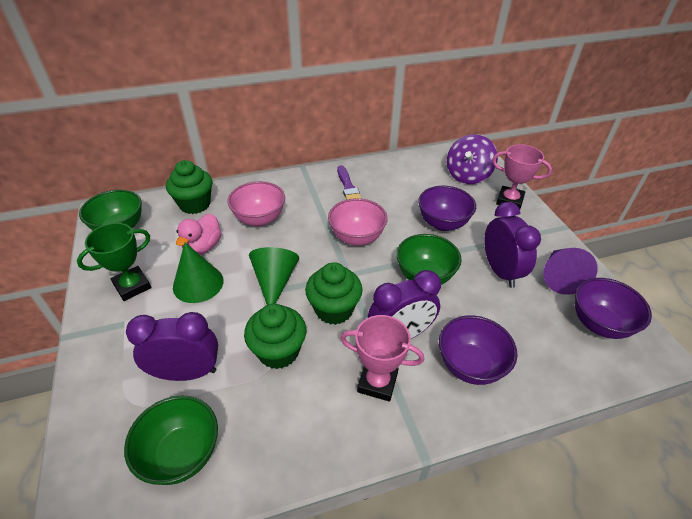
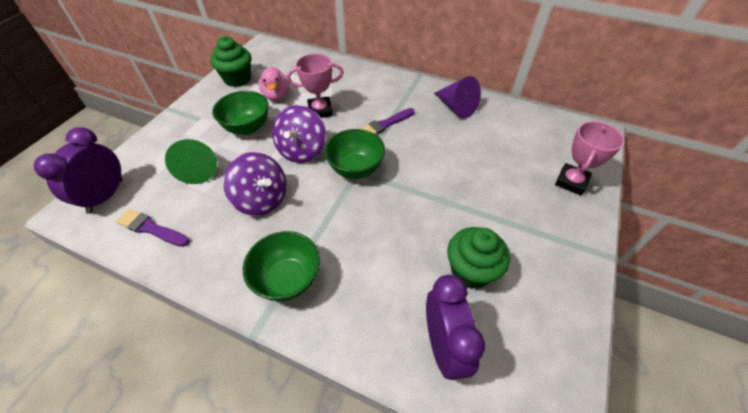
green cone: [173,242,224,303] [249,247,299,305] = 2 -> [165,139,217,184] = 1
green cupcake: [166,160,213,214] [244,304,306,369] [305,262,363,325] = 3 -> [210,36,251,87] [447,227,510,289] = 2
green trophy: [77,223,151,301] = 1 -> none = 0
pink bowl: [227,181,285,227] [328,198,388,246] = 2 -> none = 0
purple bowl: [418,186,476,231] [439,315,517,385] [575,278,652,339] = 3 -> none = 0
purple brush: [337,165,362,199] = 1 -> [116,209,189,247] [360,108,415,135] = 2
purple clock: [126,312,218,381] [368,270,441,339] [484,202,541,288] = 3 -> [34,127,123,214] [426,275,485,380] = 2
purple spinning top: [447,134,498,184] = 1 -> [223,152,287,216] [272,105,326,163] = 2

